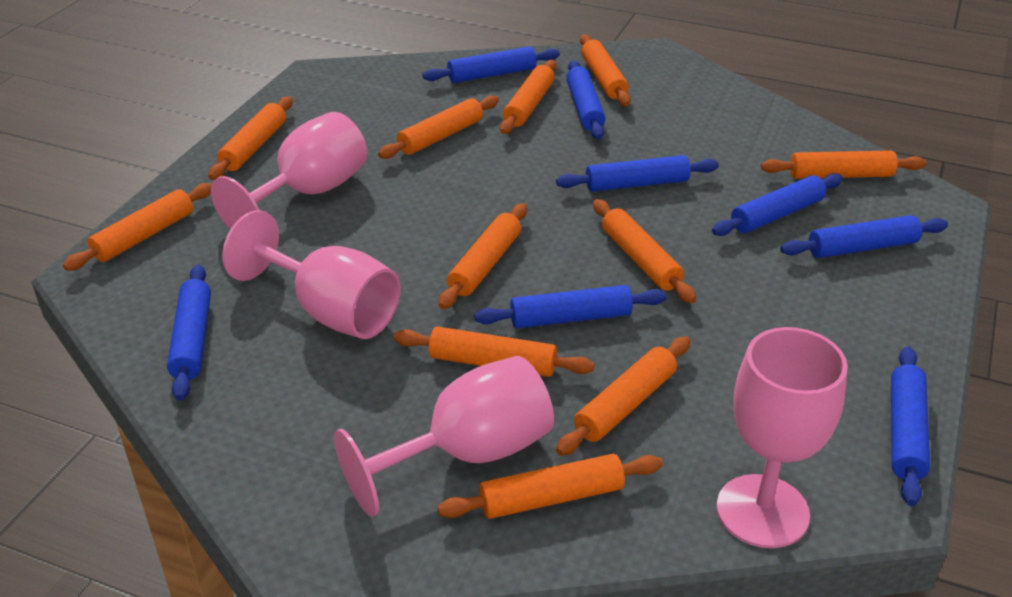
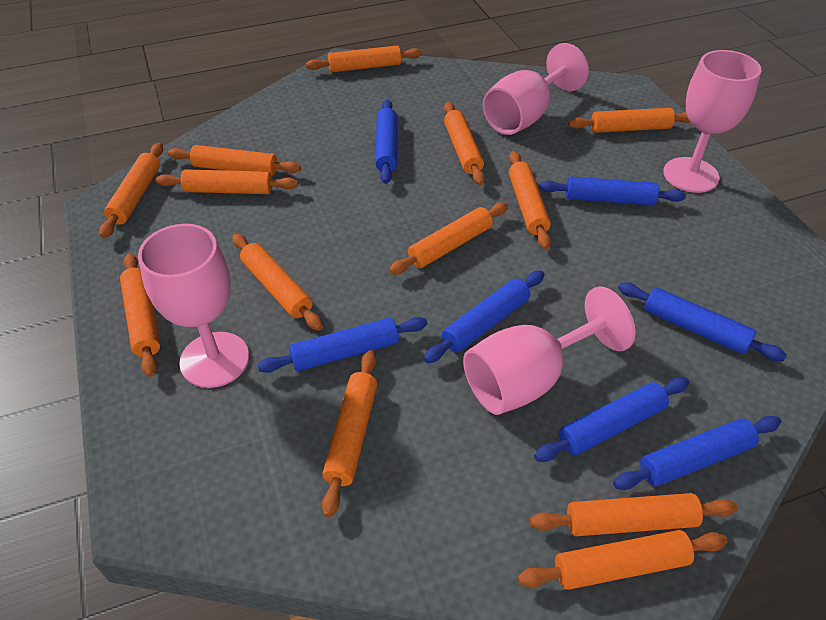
blue rolling pin: [167,264,211,400] [423,47,560,83] [474,285,667,328] [556,155,719,192] [566,60,605,139] [712,173,843,236] [780,215,948,258] [891,347,930,506] = 8 -> [257,317,427,373] [375,100,397,184] [424,271,545,363] [534,377,689,462] [539,176,686,206] [613,416,781,490] [618,282,787,361] = 7
orange rolling pin: [63,183,211,271] [208,96,292,180] [378,95,499,159] [394,327,594,377] [438,203,527,309] [438,454,663,519] [500,60,557,134] [556,336,690,456] [580,34,631,106] [593,199,696,303] [761,150,926,179] = 11 -> [99,143,163,238] [120,253,161,377] [156,169,298,194] [168,145,301,176] [232,234,323,331] [306,45,422,72] [322,350,377,518] [389,202,508,275] [444,102,485,185] [509,151,551,249] [518,530,728,590] [530,493,738,536] [568,108,690,133] = 13

